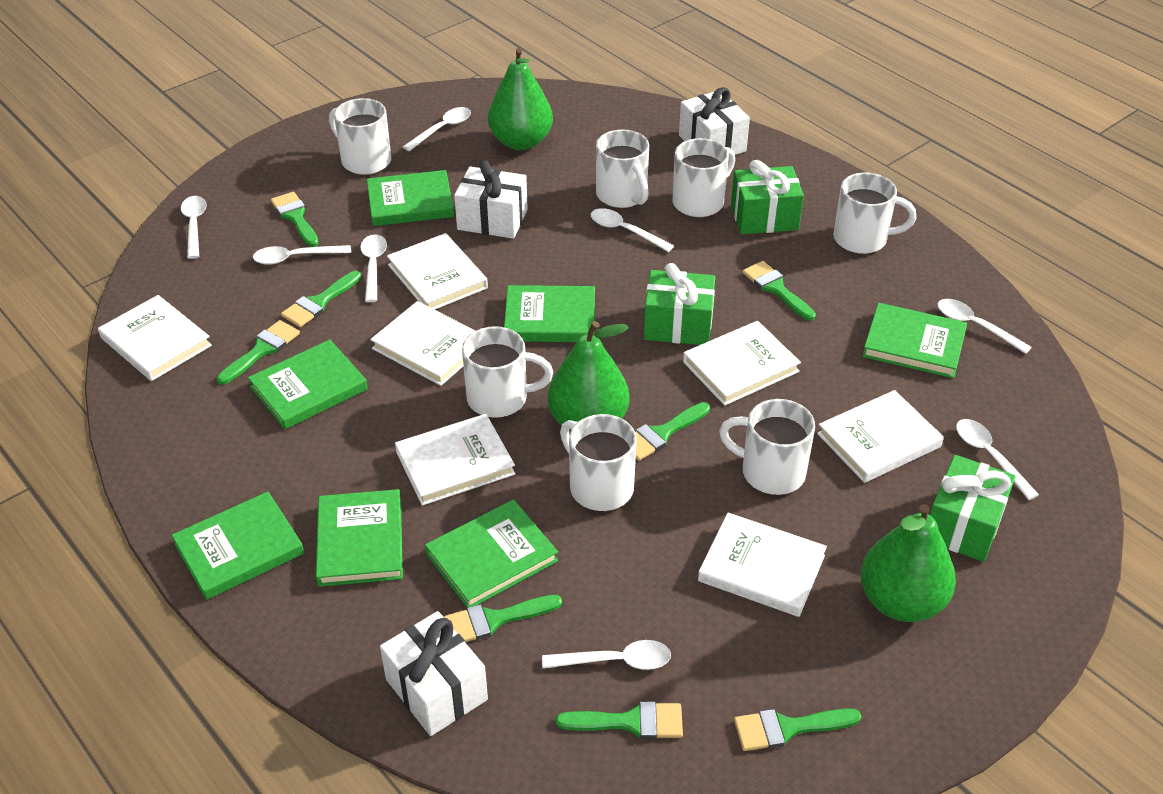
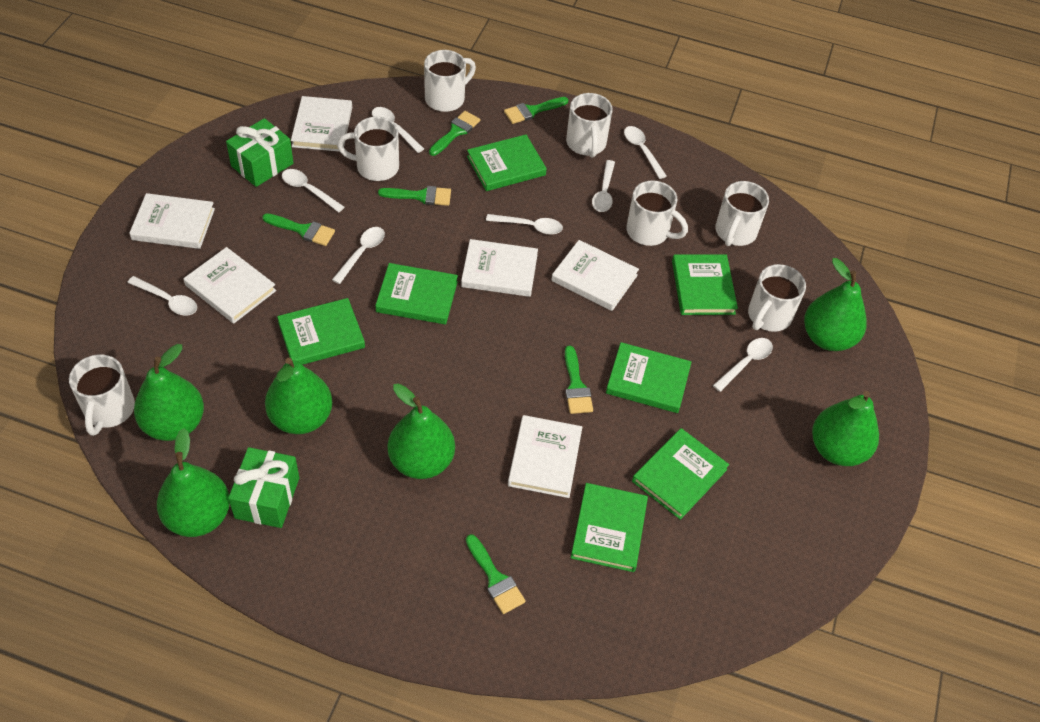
green brush: [217,320,300,385] [271,192,319,247] [281,271,361,327] [444,595,562,642] [556,701,683,739] [635,402,710,461] [734,708,861,751] [742,261,816,321] = 8 -> [262,213,335,246] [378,186,451,206] [429,111,480,156] [466,534,526,614] [504,97,569,124] [565,346,593,414] = 6
green gift: [644,263,715,345] [731,160,804,234] [930,455,1016,562] = 3 -> [226,118,293,187] [228,447,299,528] = 2
green pear: [488,48,553,150] [548,321,629,432] [860,504,956,622] = 3 -> [134,344,204,441] [157,428,230,537] [265,358,332,434] [388,383,455,479] [804,258,866,351] [812,391,879,466] = 6
white book: [98,295,212,381] [370,301,476,386] [387,233,488,310] [395,414,515,506] [683,321,801,406] [698,513,827,617] [817,390,944,483] = 7 -> [129,193,215,249] [183,247,276,323] [291,96,352,152] [461,239,538,297] [508,415,582,498] [551,240,639,311] = 6
white gift: [380,611,488,736] [454,160,528,239] [679,87,750,155] = 3 -> none = 0

